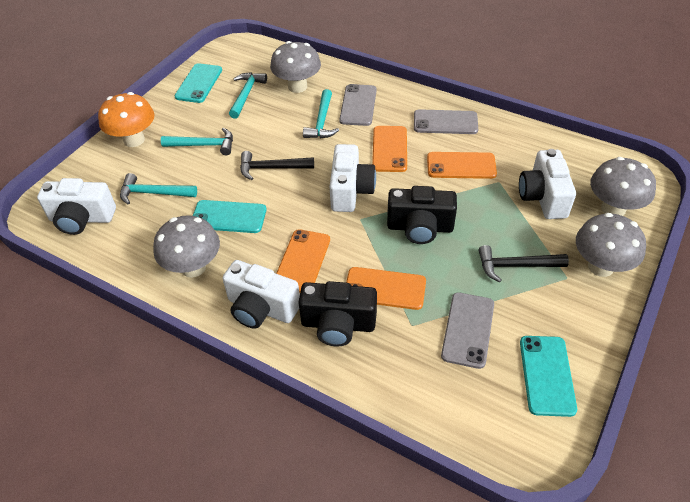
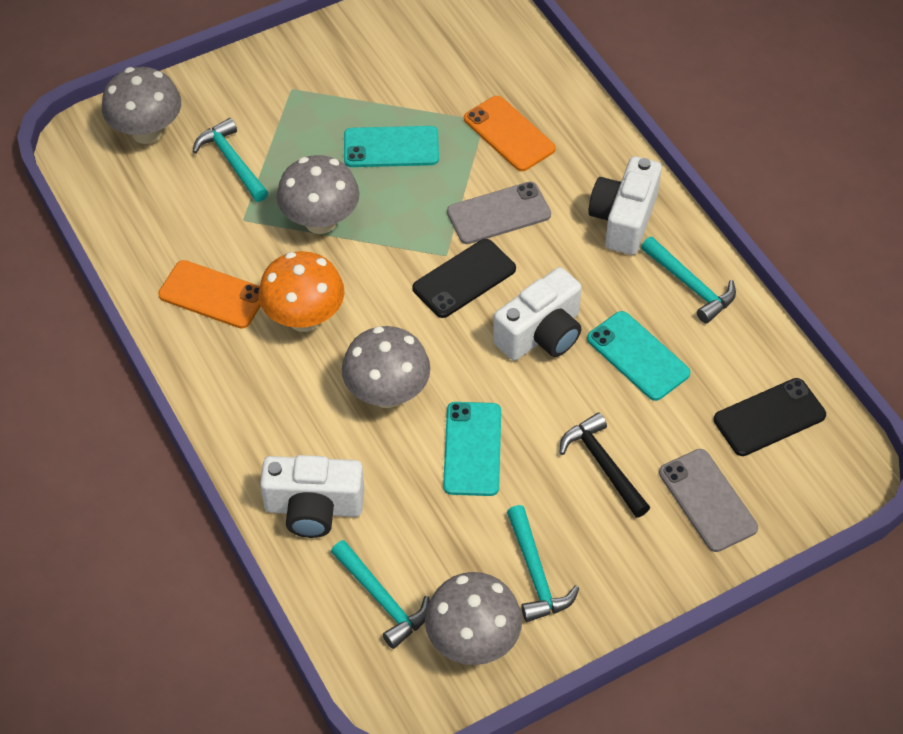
black camera: [298,281,377,346] [387,186,457,244] = 2 -> none = 0
black hammer: [240,151,314,180] [478,245,569,282] = 2 -> [559,412,650,518] = 1
black phone: none = 0 -> [413,239,516,318] [714,378,826,456] = 2
grey phone: [339,84,377,126] [414,109,478,134] [441,292,494,369] = 3 -> [447,182,551,244] [659,449,758,552] = 2
orange phone: [276,229,330,293] [346,267,426,310] [372,126,407,172] [427,152,497,179] = 4 -> [158,260,261,329] [464,96,556,171] = 2
white camera: [37,178,116,235] [222,260,300,329] [330,144,376,212] [519,149,576,219] = 4 -> [260,455,364,538] [493,267,582,361] [588,156,662,255] = 3

